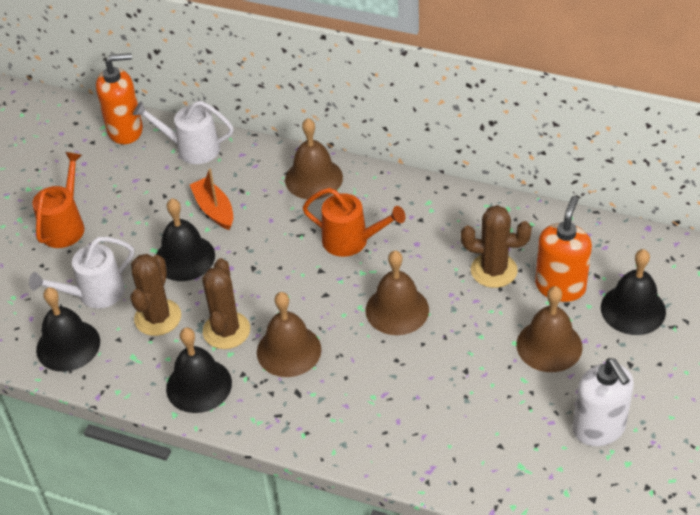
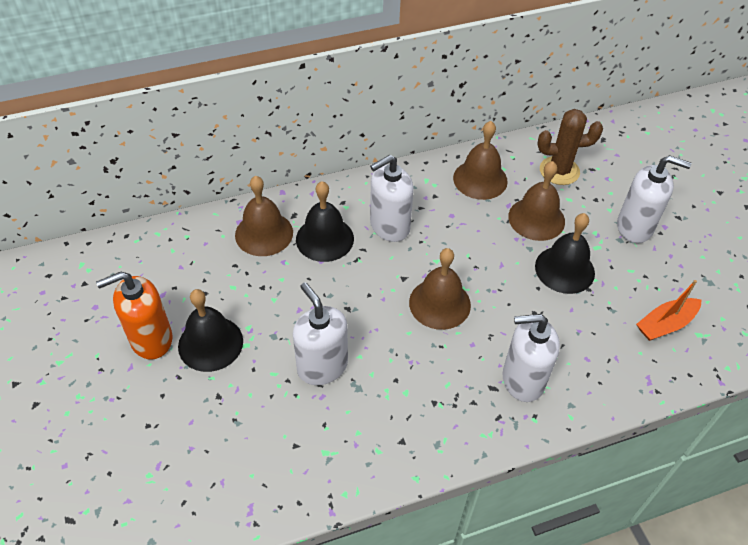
black bell: [36,287,100,372] [156,199,215,281] [166,328,232,413] [601,249,666,335] = 4 -> [178,289,243,372] [296,181,354,262] [535,213,595,294] = 3
brown cactus: [131,254,181,336] [202,258,250,349] [461,205,532,288] = 3 -> [537,109,603,185] = 1
orange soap dispenser: [96,53,143,144] [535,196,592,302] = 2 -> [96,272,173,359] = 1
orange watering can: [32,152,84,248] [302,188,405,257] = 2 -> none = 0
white soap dispenser: [572,358,634,446] = 1 -> [293,282,348,385] [370,155,414,242] [503,314,560,402] [617,155,691,243] = 4
white watering can: [29,237,134,308] [133,101,234,164] = 2 -> none = 0

